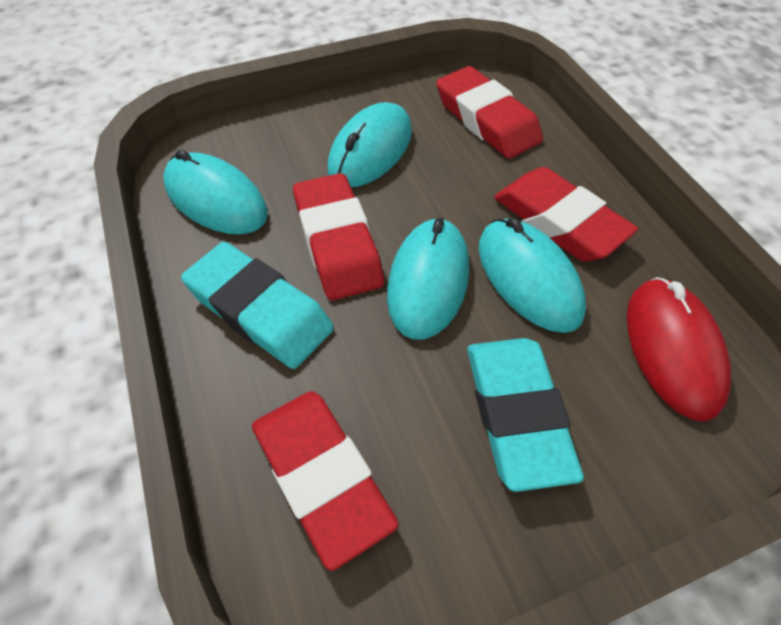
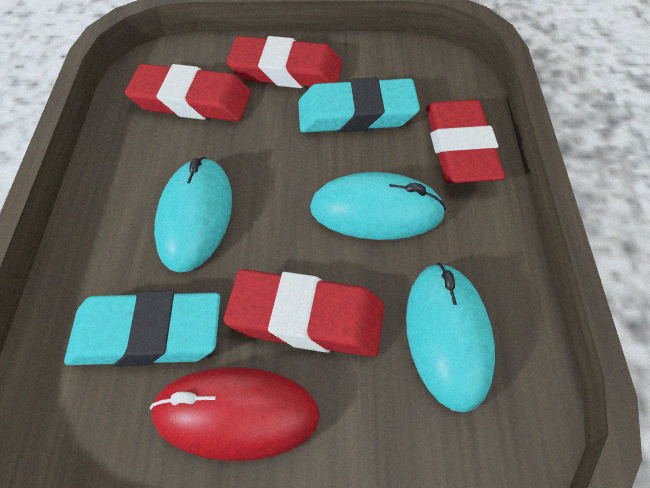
turquoise mouse: [163,149,268,235] [328,102,412,187] [387,218,469,340] [478,218,586,333] = 4 -> [154,157,232,273] [310,172,446,240] [406,263,495,413] = 3

